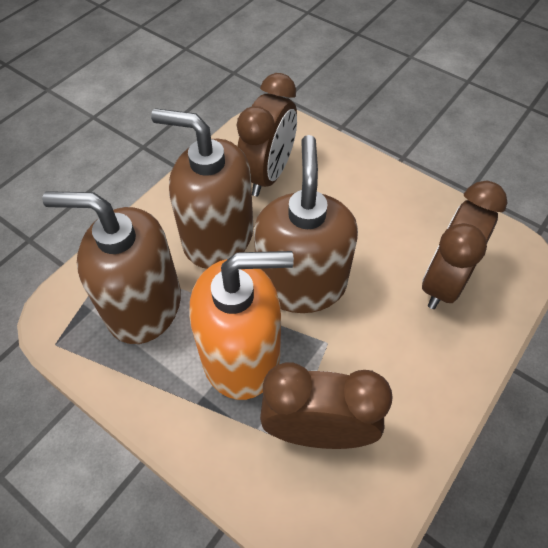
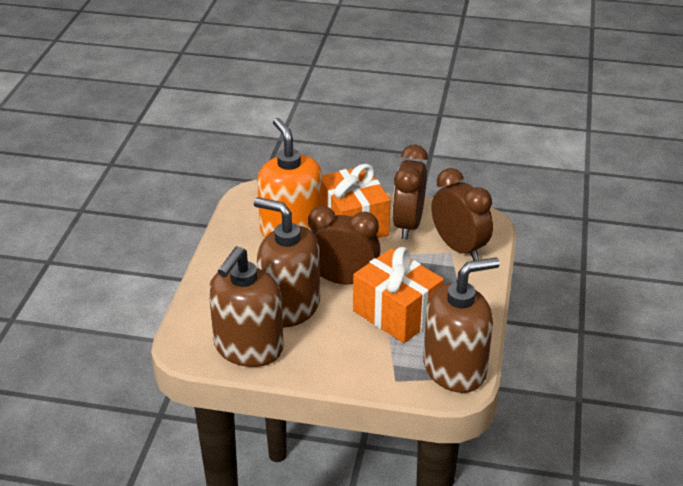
orange gift: none = 0 -> [322,164,390,238] [353,247,444,343] = 2

